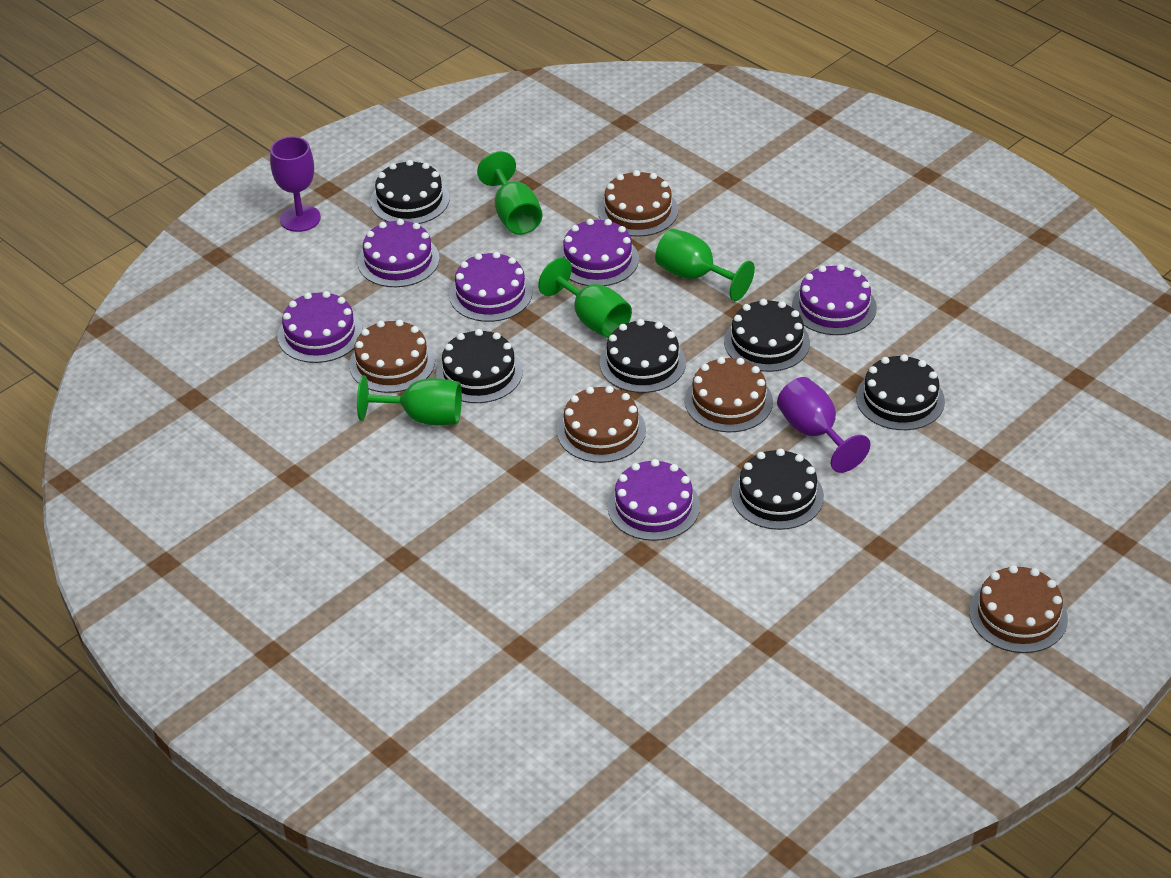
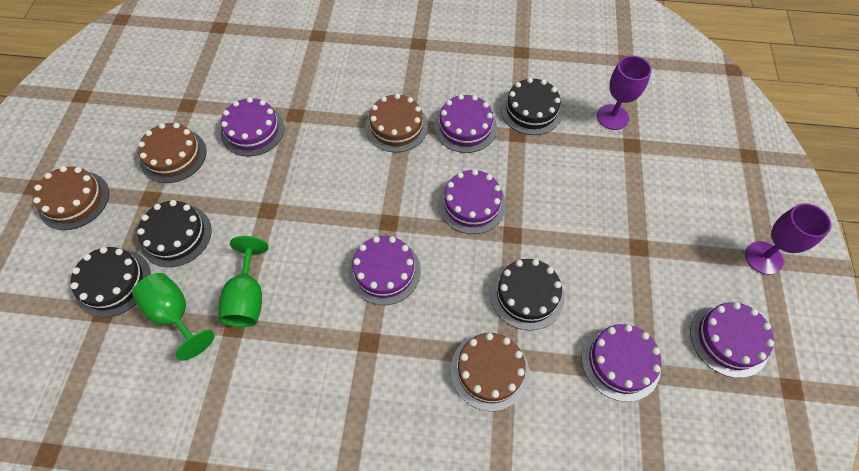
black cake: [370,160,450,224] [436,329,523,403] [600,319,686,393] [724,299,810,372] [731,449,824,530] [856,354,945,430] = 6 -> [70,247,151,318] [137,200,212,267] [490,259,564,331] [501,78,563,135] = 4
brown cake: [349,319,435,393] [557,386,646,463] [598,170,678,237] [685,357,773,432] [969,565,1068,653] = 5 -> [33,166,109,230] [138,123,207,183] [365,93,428,152] [451,333,529,411] = 4
green goblet: [357,375,462,425] [477,151,542,235] [538,257,632,338] [655,228,755,301] = 4 -> [132,273,215,361] [218,236,269,327] = 2

